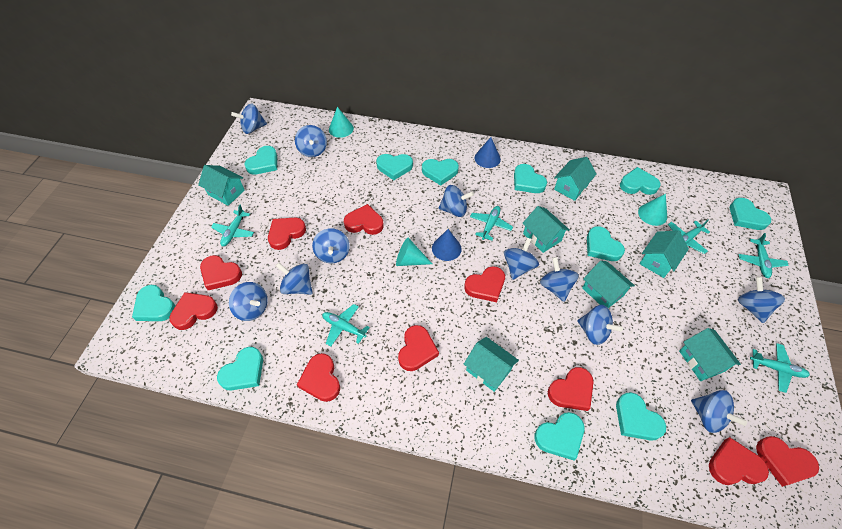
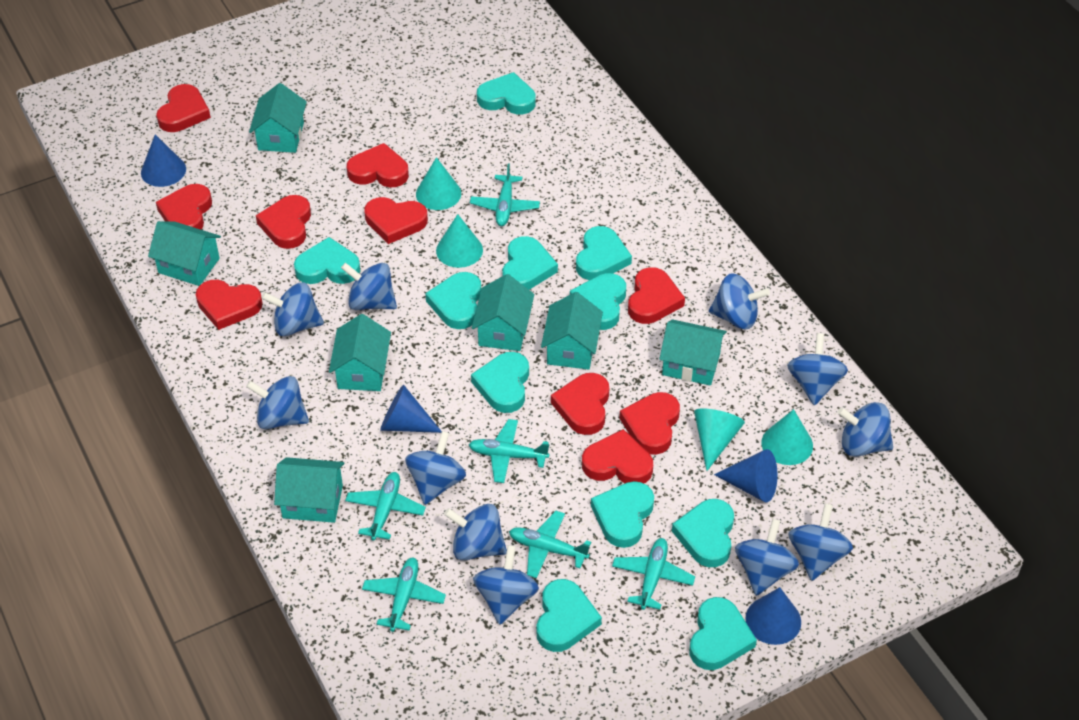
blue cone: [432,229,462,261] [475,137,501,168] = 2 -> [141,134,186,187] [380,384,442,433] [714,449,778,502] [745,587,801,645] = 4
turquoise cone: [329,107,354,138] [396,238,432,266] [638,194,667,226] = 3 -> [416,157,461,210] [436,214,483,268] [694,409,745,471] [762,409,813,465] = 4

